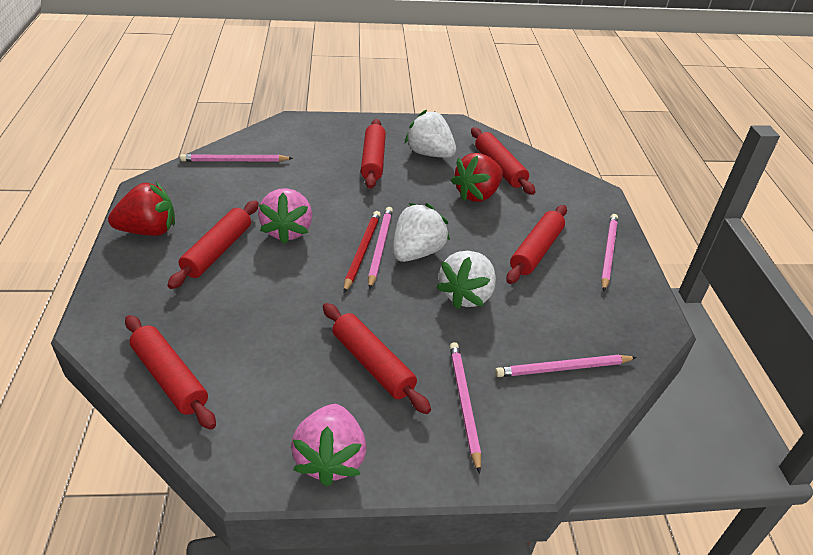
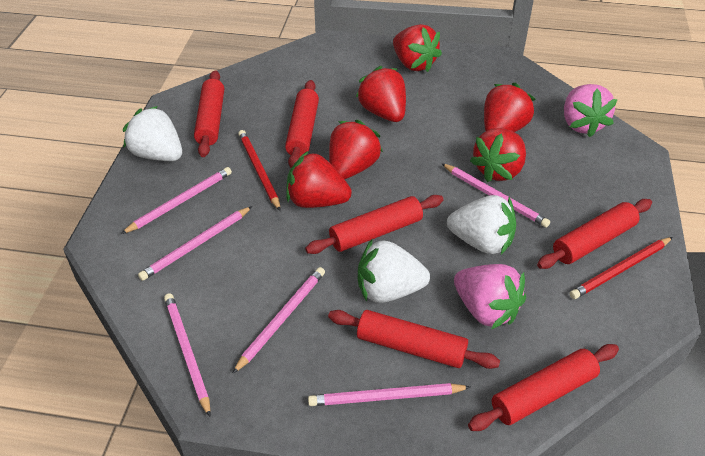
pink pencil: [180,154,293,162] [368,207,393,289] [450,342,481,474] [495,355,637,377] [601,214,618,291] = 5 -> [121,167,232,234] [138,206,252,281] [164,293,211,417] [232,267,325,374] [308,383,470,406] [441,163,550,228] = 6
red pencil: [344,211,381,293] = 1 -> [238,130,281,211] [570,237,673,299] = 2
red strawberry: [108,182,175,236] [451,153,503,202] = 2 -> [286,151,352,208] [329,120,383,179] [356,66,406,122] [393,24,442,72] [470,128,526,182] [484,83,535,132] = 6

